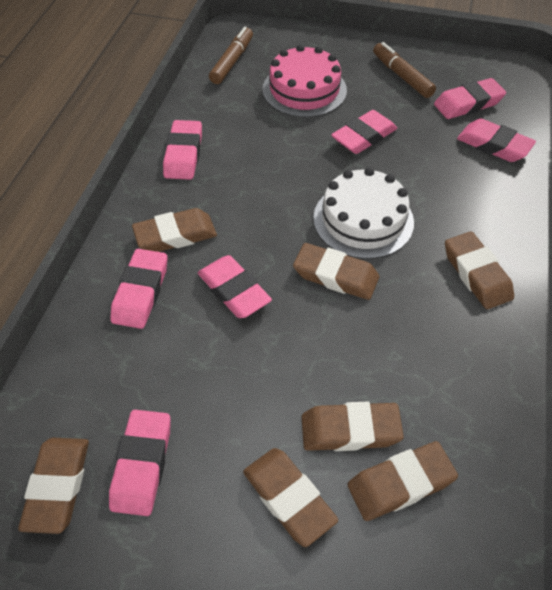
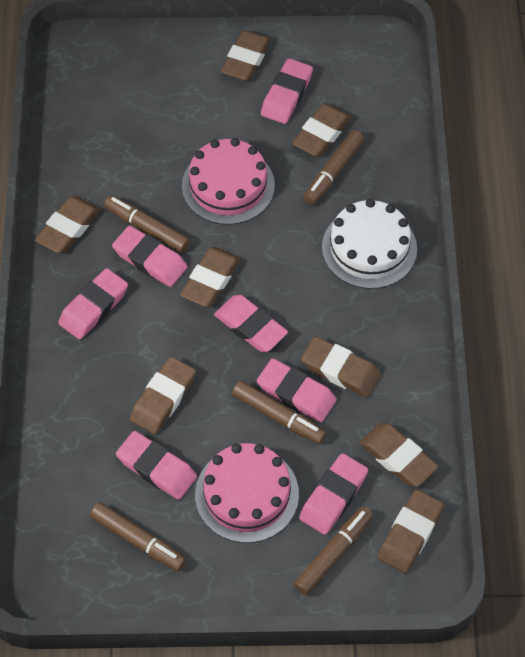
brown eraser: [18,438,89,534] [132,208,217,252] [243,448,338,547] [293,243,379,300] [302,401,404,451] [347,441,458,521] [445,232,514,309] = 7 -> [35,196,100,253] [130,357,196,434] [180,247,240,307] [221,30,271,81] [292,103,351,157] [301,336,381,397] [360,423,438,487] [378,490,444,574] = 8
brown marker: [209,27,253,84] [373,42,436,98] = 2 -> [90,502,186,572] [104,196,190,253] [232,381,327,444] [294,507,373,595] [303,130,364,205] = 5
pink cake: [262,44,347,118] = 1 -> [182,138,275,225] [195,443,299,543] = 2

